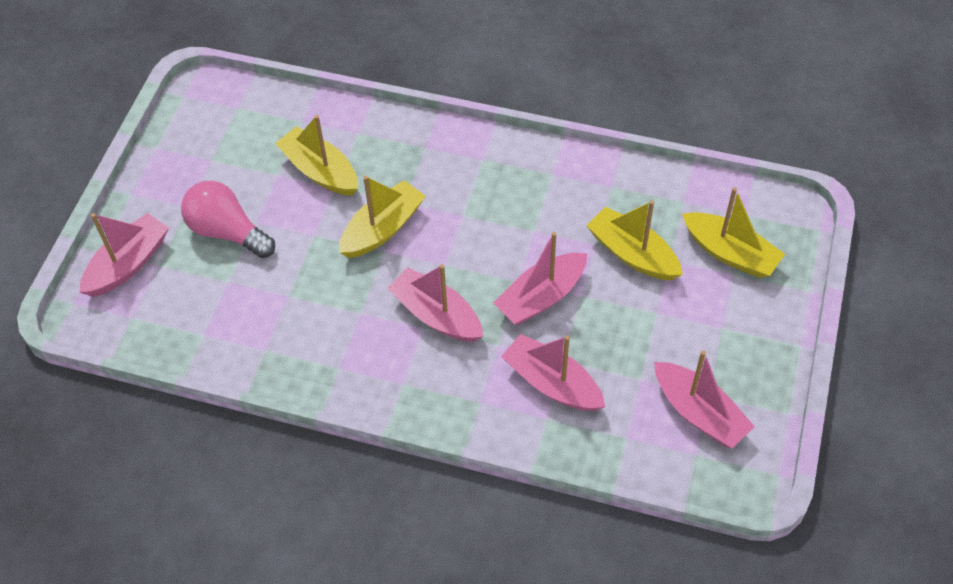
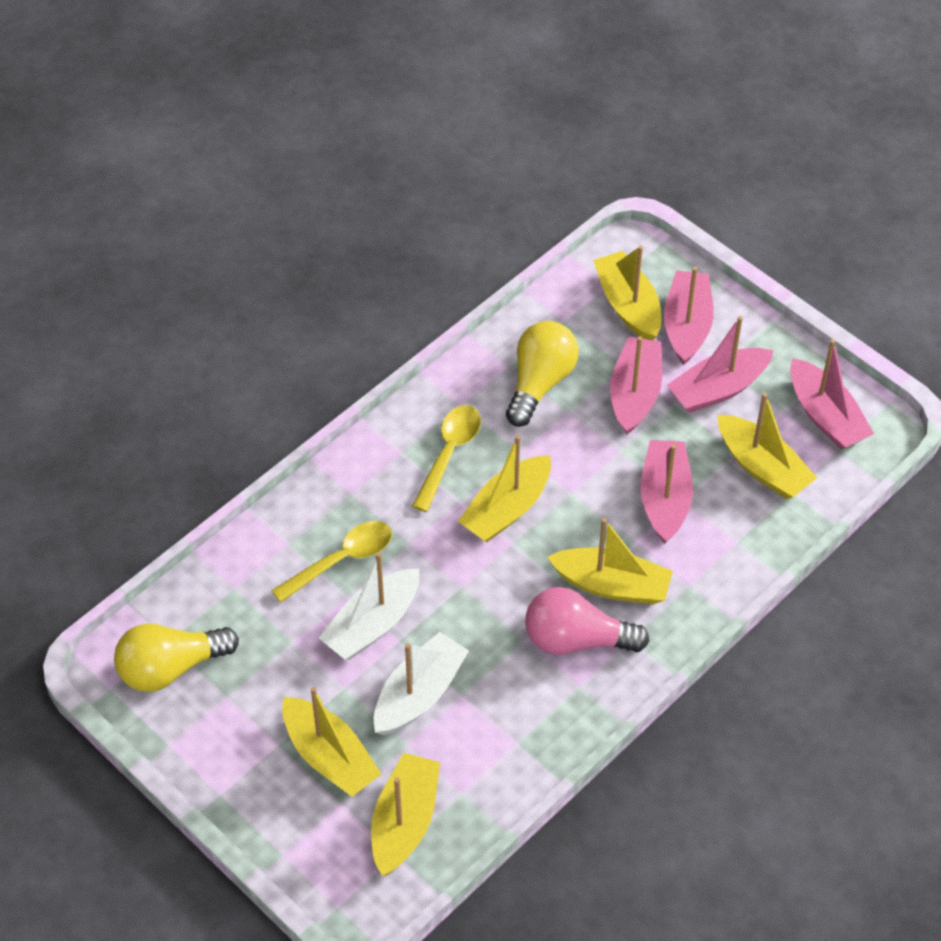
white boat: none = 0 -> [319,552,420,660] [374,632,469,735] = 2
yellow boat: [275,115,358,196] [339,176,426,258] [586,201,683,280] [682,187,785,278] = 4 -> [282,687,381,797] [371,753,440,876] [458,435,551,542] [547,518,673,605] [593,246,662,340] [718,393,817,499] = 6
yellow light bulb: none = 0 -> [114,623,239,692] [506,321,579,427] = 2
yellow spoon: none = 0 -> [271,521,392,603] [412,405,481,512] = 2

